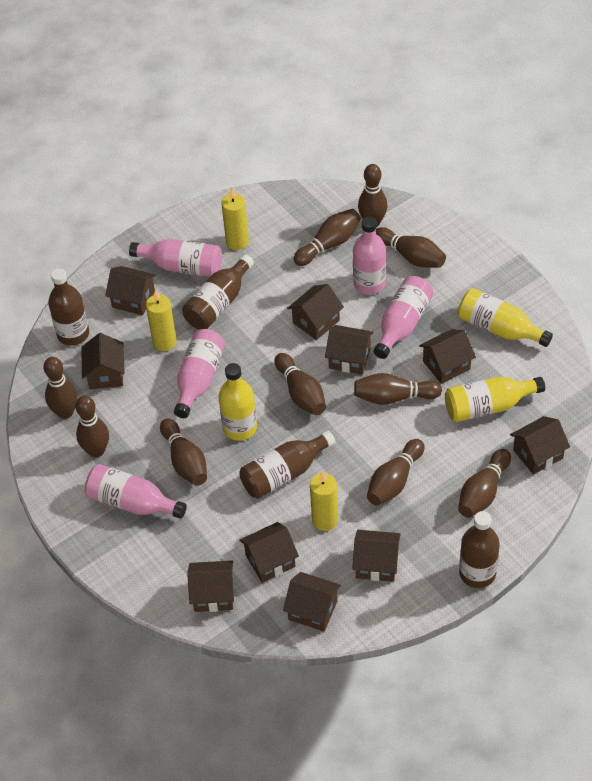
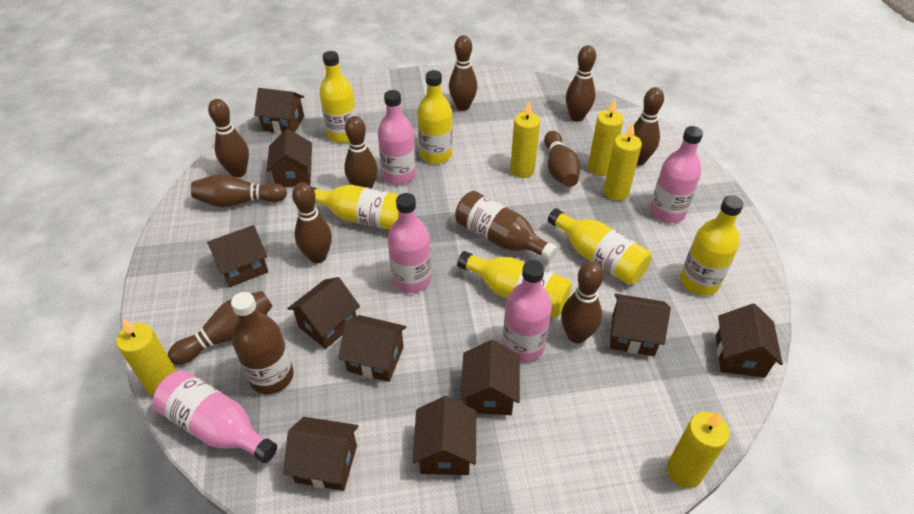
brown bottle: [48,268,89,346] [182,254,254,329] [239,431,336,499] [459,511,500,588] = 4 -> [231,292,294,394] [455,191,558,261] = 2
yellow bottle: [218,363,257,440] [445,377,545,422] [458,288,553,347] = 3 -> [312,185,400,230] [319,51,357,143] [417,70,453,164] [457,251,572,318] [548,208,652,285] [680,195,744,296] = 6
yellow candle: [146,289,177,351] [221,187,249,250] [310,471,338,531] = 3 -> [116,319,177,396] [510,101,540,178] [588,98,624,176] [604,123,642,201] [667,412,730,488] = 5

